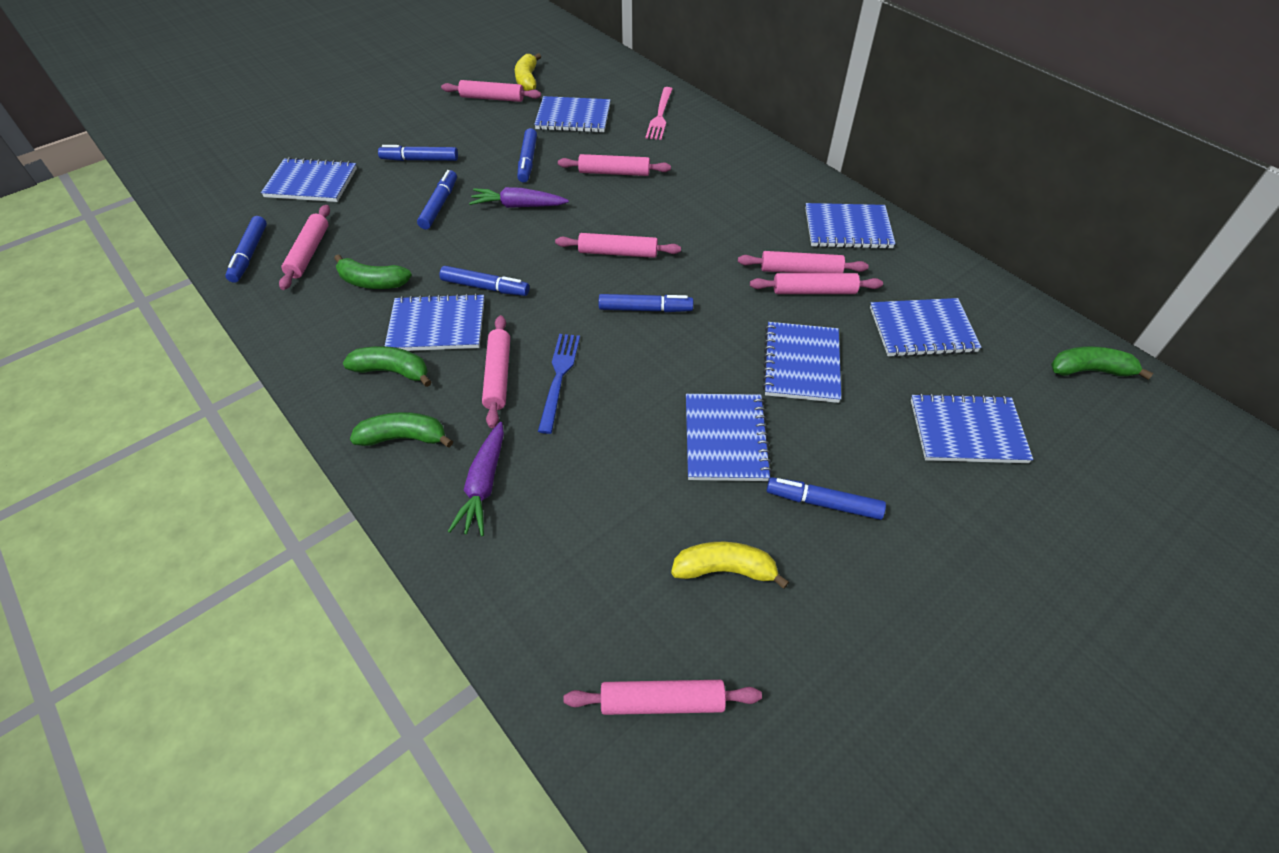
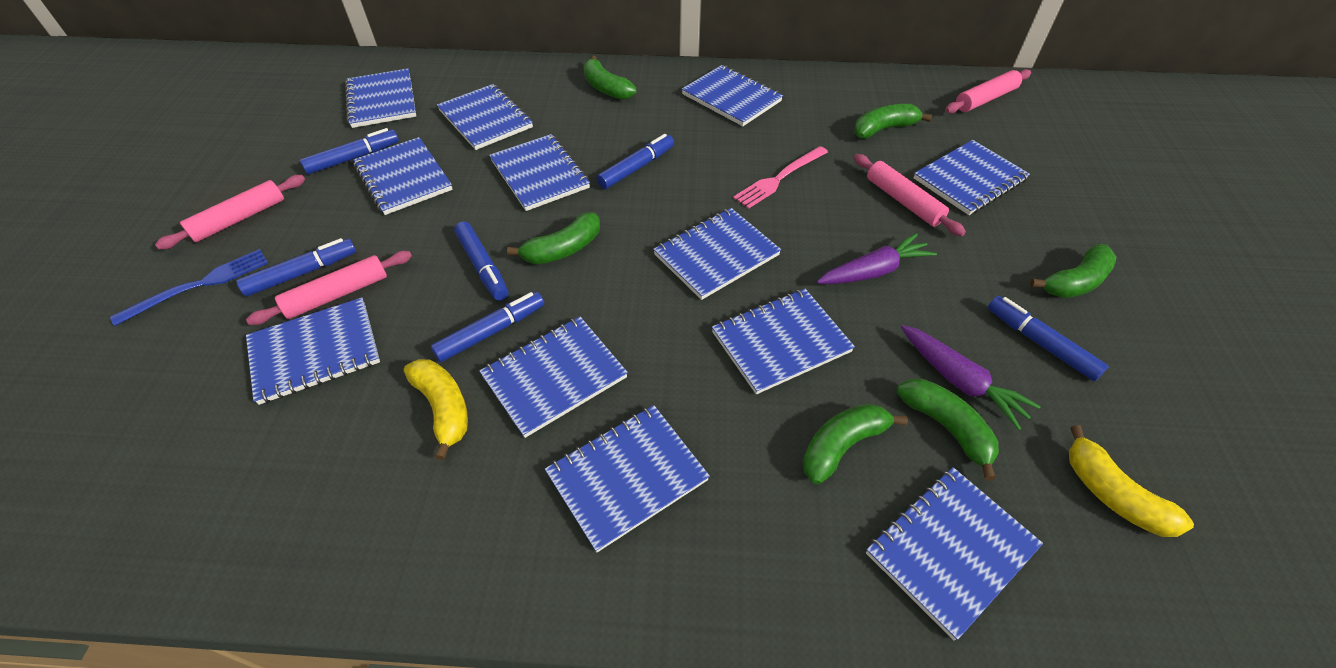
blue marker: [225,216,267,283] [378,145,458,161] [417,170,457,229] [440,266,529,296] [517,128,537,183] [599,294,693,312] [767,477,886,520] = 7 -> [236,238,356,297] [300,128,399,174] [431,292,544,362] [454,221,508,301] [597,134,674,189] [988,296,1109,381] = 6
blue notebook: [261,157,357,202] [385,293,484,351] [534,96,610,133] [686,394,772,481] [762,322,841,403] [805,203,895,249] [870,298,982,357] [911,393,1033,463] = 8 -> [246,298,380,405] [345,69,416,128] [353,137,453,215] [437,84,533,150] [479,317,628,438] [489,134,590,211] [545,405,710,552] [653,208,781,300] [682,65,783,126] [712,289,855,394] [866,467,1043,640] [914,140,1030,215] = 12
green banana: [334,254,412,289] [343,346,431,387] [350,412,453,447] [1051,346,1153,380] = 4 -> [507,212,600,264] [583,55,636,100] [803,404,908,484] [854,104,932,139] [897,379,999,481] [1030,244,1116,298] = 6
pink rolling pin: [279,205,330,290] [441,80,541,102] [482,315,510,428] [555,233,681,258] [558,154,671,176] [563,680,762,715] [738,251,869,273] [750,273,883,294] = 8 -> [155,175,305,250] [246,251,412,325] [854,154,966,236] [945,69,1031,113] = 4

